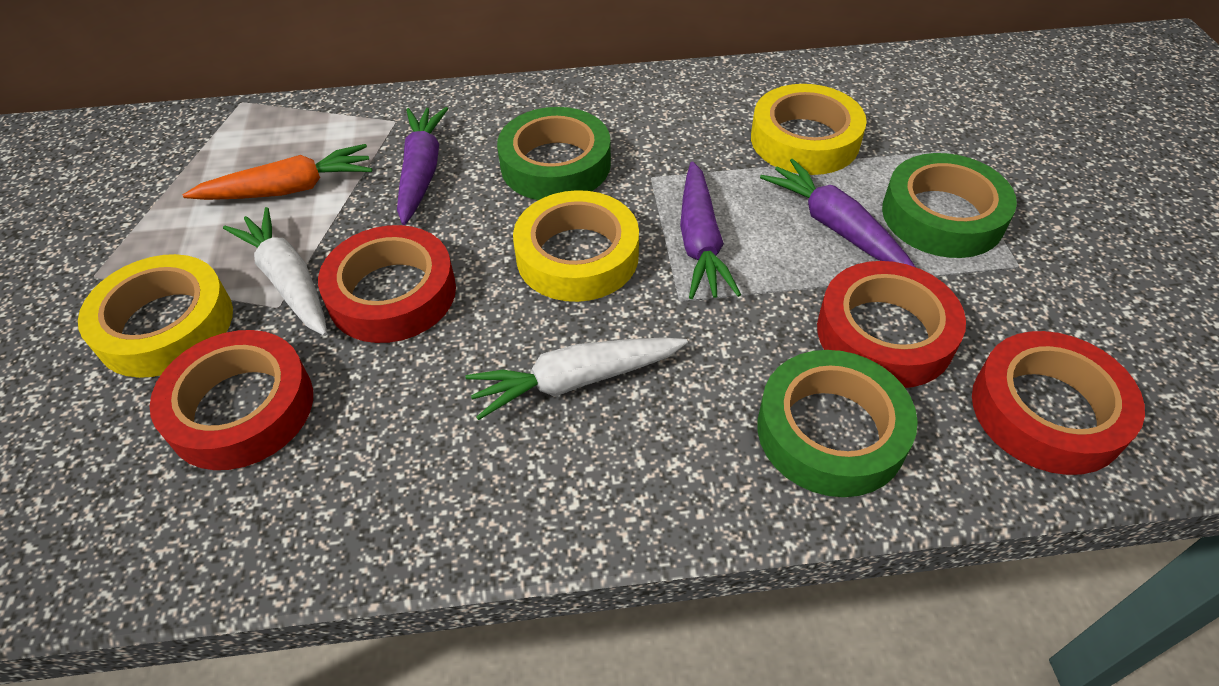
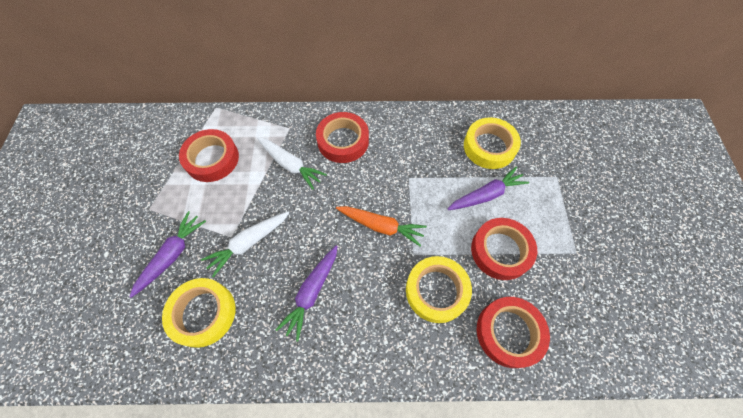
green tape: [497,107,611,200] [757,350,918,497] [882,153,1017,258] = 3 -> none = 0

